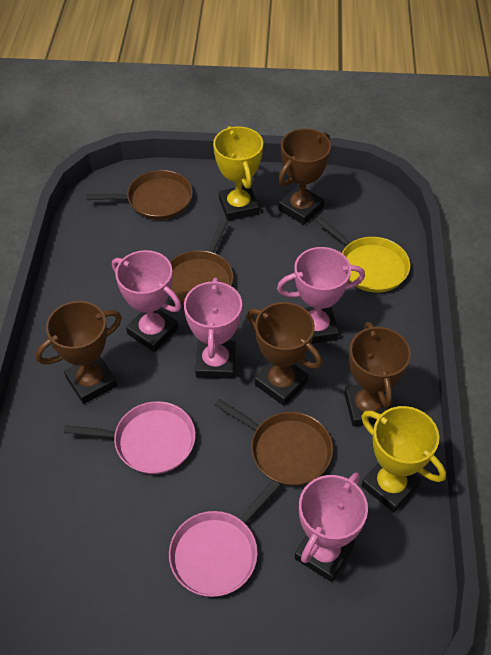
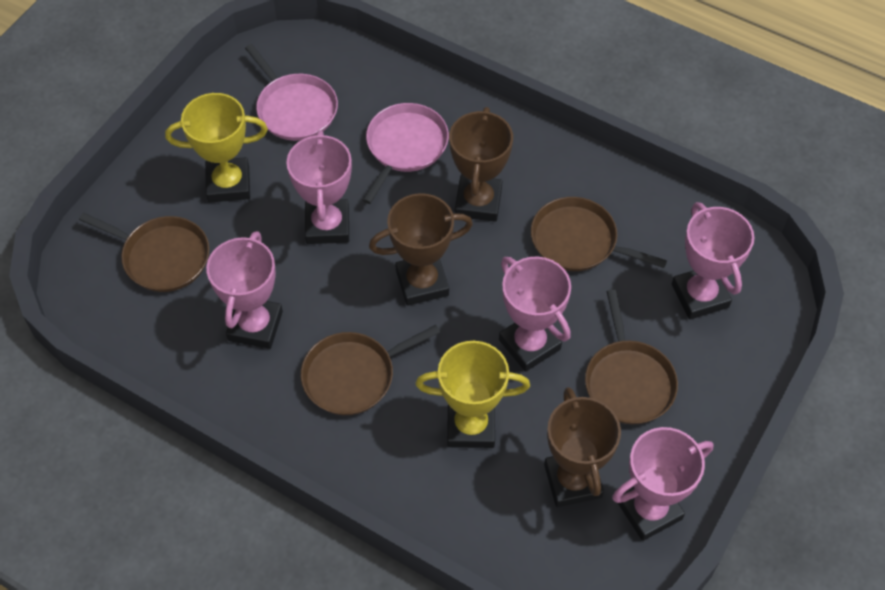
brown pan: [86,170,193,220] [170,219,234,305] [215,399,333,486] = 3 -> [79,213,209,292] [301,325,440,415] [531,197,667,271] [585,290,678,424] = 4
brown trophy: [36,301,122,404] [247,302,322,406] [279,128,331,225] [344,322,411,427] = 4 -> [369,193,473,306] [449,107,513,222] [544,387,621,507] = 3
pink trophy: [112,250,181,352] [184,278,242,379] [277,247,365,344] [294,472,368,582] = 4 -> [206,231,283,349] [286,130,352,244] [499,256,571,372] [612,427,714,541] [672,202,754,319] = 5
yellow pan: [316,217,410,293] = 1 -> none = 0

